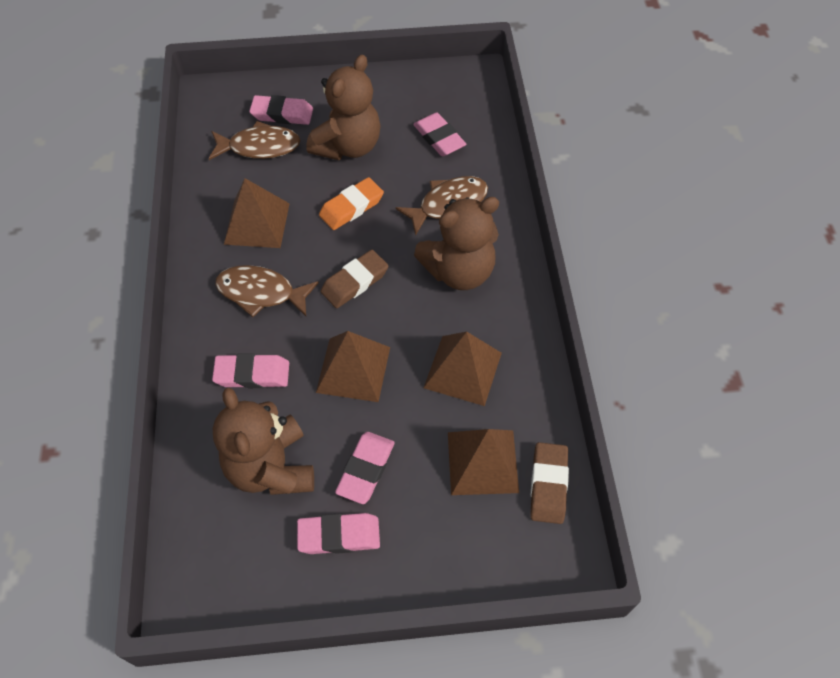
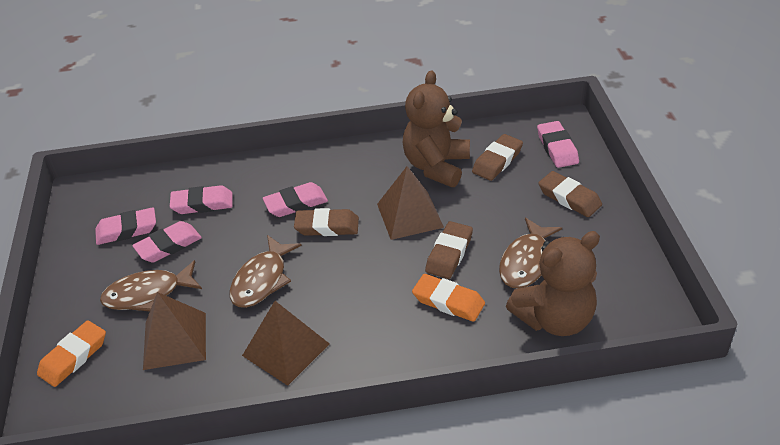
brown eraser: [321,250,389,308] [530,442,569,524] = 2 -> [294,208,359,236] [425,221,473,279] [472,134,523,181] [538,171,602,217] = 4
brown pyramid: [224,178,290,248] [316,331,390,402] [424,332,502,406] [448,429,519,495] = 4 -> [143,292,206,370] [242,301,330,386] [377,166,444,240] = 3
brown teddy bear: [212,387,314,495] [306,55,381,160] [414,197,499,290] = 3 -> [403,70,470,187] [506,231,600,336] = 2
orange eraser: [319,177,384,230] = 1 -> [37,320,106,387] [412,274,485,322] = 2

